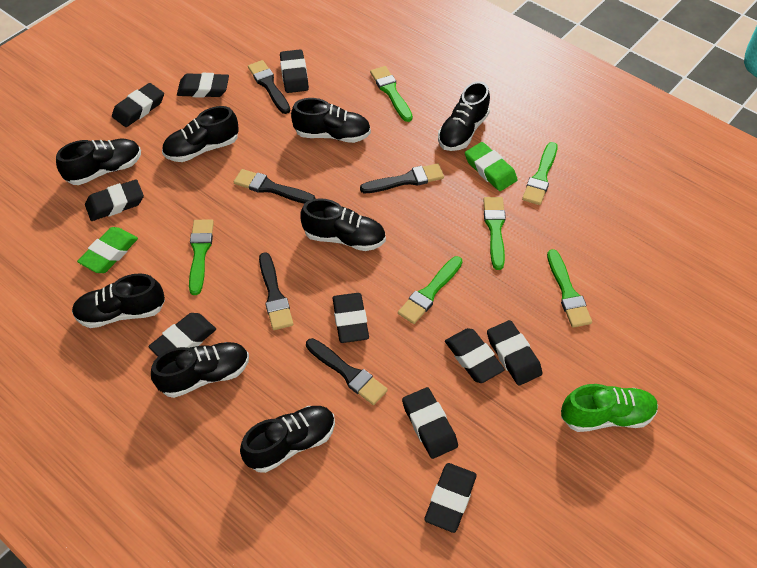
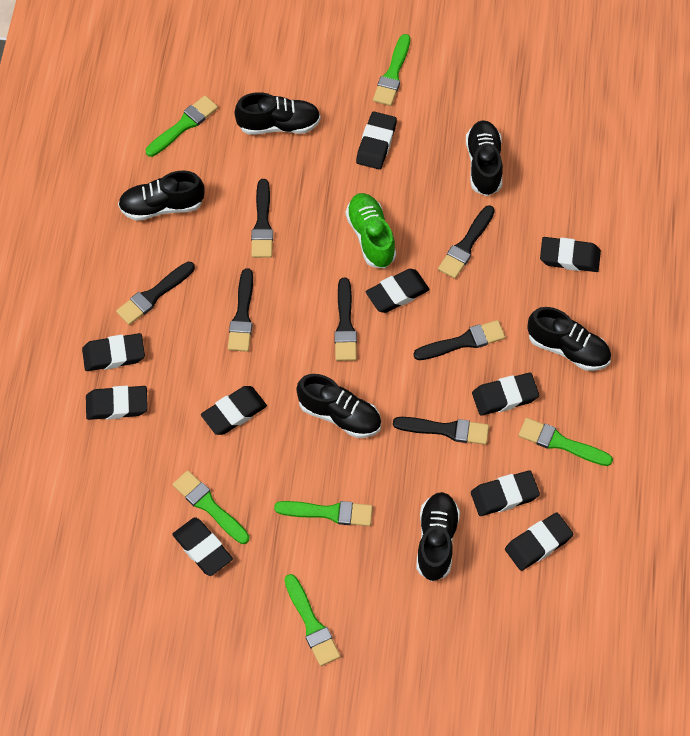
black brush: [234,169,316,204] [248,60,290,114] [259,252,293,330] [306,338,388,405] [360,163,444,193] = 5 -> [116,262,195,325] [228,268,253,352] [251,179,273,258] [334,278,357,361] [393,417,489,445] [413,320,505,360] [438,205,495,279] = 7
black shoe: [56,139,141,185] [72,273,165,328] [151,342,249,398] [162,106,239,162] [240,406,335,473] [291,98,371,143] [300,198,386,251] [438,81,490,151] = 8 -> [118,171,204,221] [234,92,321,135] [296,374,381,438] [416,492,460,581] [466,120,503,196] [528,307,611,371] = 6
green eraser: [77,227,138,273] [465,142,518,191] = 2 -> none = 0

